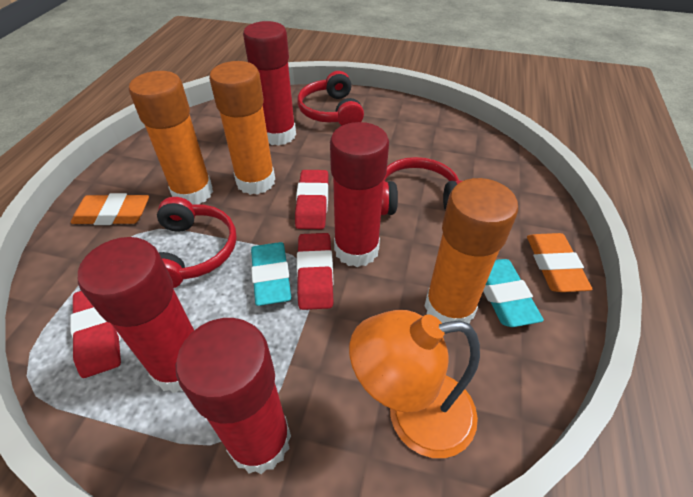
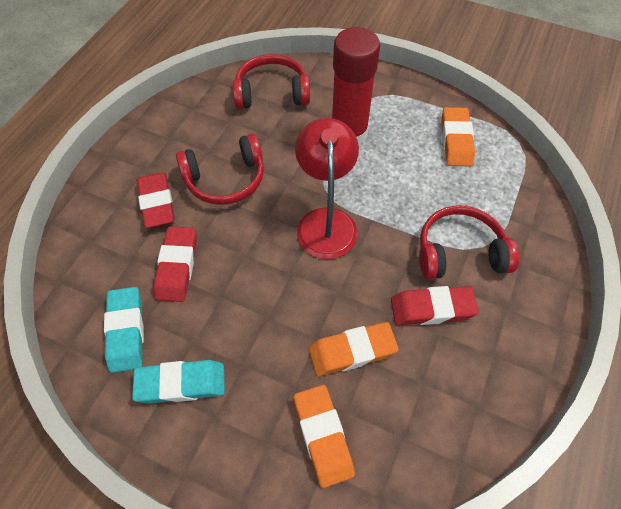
orange eraser: [71,193,149,225] [527,233,592,292] = 2 -> [294,385,355,488] [309,322,399,376] [442,107,475,166] = 3
orange glue stick: [129,71,213,205] [209,61,275,195] [424,178,518,323] = 3 -> none = 0
orange lamp: [349,310,480,458] = 1 -> none = 0
red glue stick: [78,237,194,393] [176,318,291,474] [243,21,296,146] [330,122,389,267] = 4 -> [332,27,380,146] = 1
red lamp: none = 0 -> [295,118,359,259] = 1

